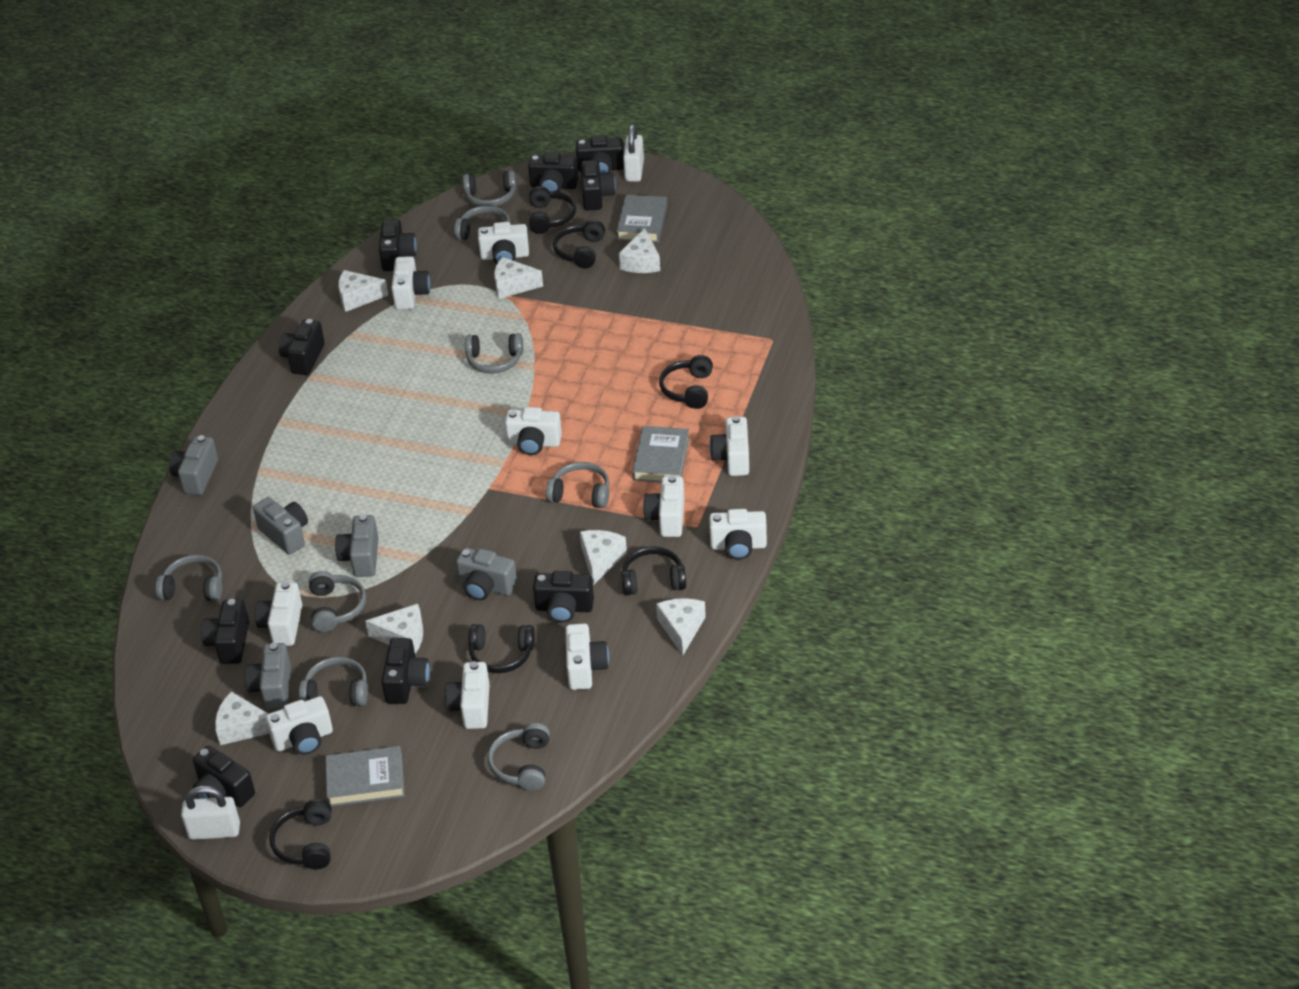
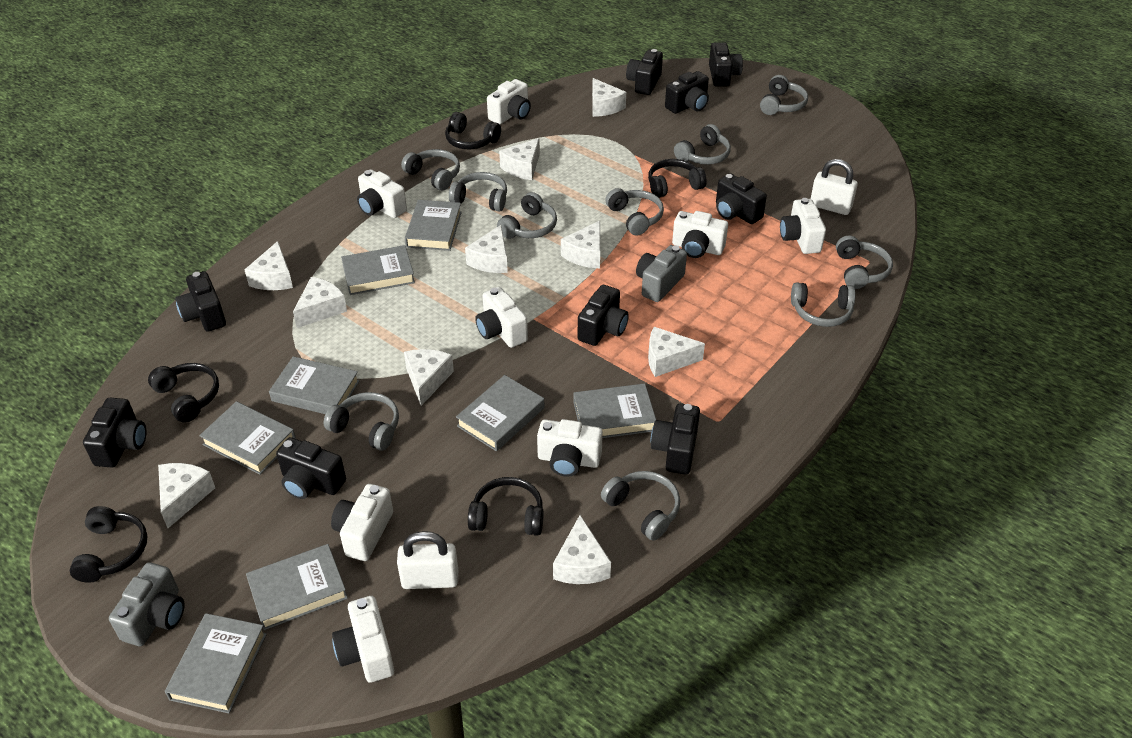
black headphones: [269,799,332,869] [468,624,535,673] [529,186,576,234] [553,220,605,268] [621,547,686,595] [659,355,713,409] = 6 -> [70,506,147,583] [148,363,219,423] [445,112,501,149] [468,477,544,536] [648,159,707,198] = 5
grey book: [325,746,405,806] [616,195,667,242] [632,426,690,483] = 3 -> [165,613,267,713] [199,401,296,475] [246,544,348,630] [269,356,359,414] [341,245,415,295] [405,200,462,251] [456,375,544,451] [573,384,656,438] = 8
grey camera: [169,435,218,495] [245,643,291,710] [253,497,308,555] [335,514,379,577] [456,547,517,600] = 5 -> [109,562,185,646] [636,245,687,302] = 2
grey headphones: [156,555,222,601] [299,657,368,706] [309,571,366,632] [454,206,510,240] [463,171,516,206] [465,333,523,374] [488,723,550,791] [546,462,610,508] = 8 -> [324,392,399,451] [401,149,460,191] [449,172,507,212] [497,192,557,239] [601,471,680,541] [605,188,664,236] [674,124,731,165] [760,75,808,115] [791,282,855,327] [836,235,893,289] = 10
white camera: [255,581,302,646] [266,696,333,755] [391,256,430,310] [444,661,490,729] [478,222,529,264] [505,407,562,455] [565,623,609,690] [643,475,684,537] [709,509,767,560] [710,416,749,476] = 10 -> [331,484,393,561] [332,596,394,683] [357,169,407,218] [475,287,528,348] [487,79,531,124] [537,419,603,477] [672,211,728,258] [780,198,826,254] = 8
white cheese: [215,691,269,745] [338,270,388,312] [365,604,423,654] [494,257,543,299] [580,530,627,585] [618,228,660,273] [656,598,706,655] = 7 -> [158,463,215,528] [244,241,293,290] [293,277,347,328] [404,349,454,406] [465,225,508,273] [499,138,540,180] [553,515,611,584] [561,221,600,268] [592,78,626,117] [648,327,705,377] = 10

